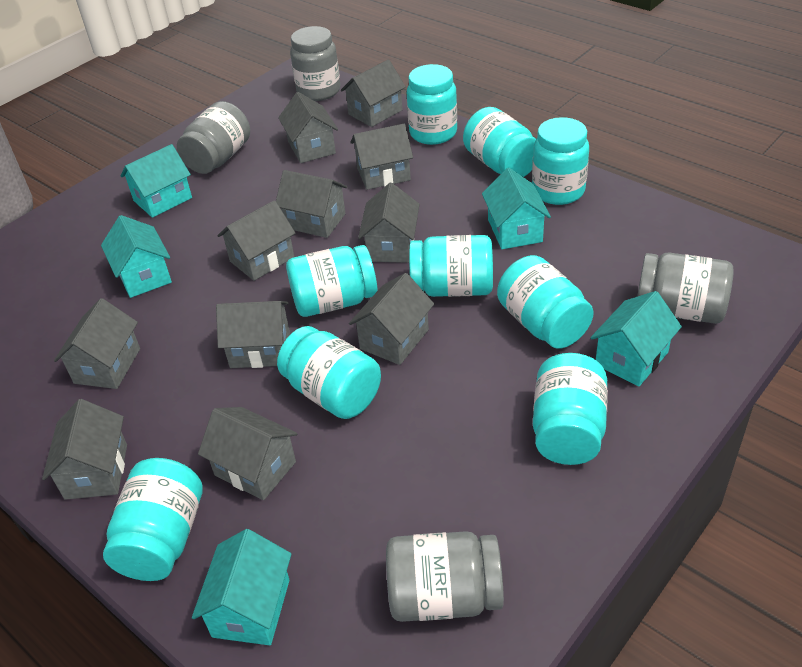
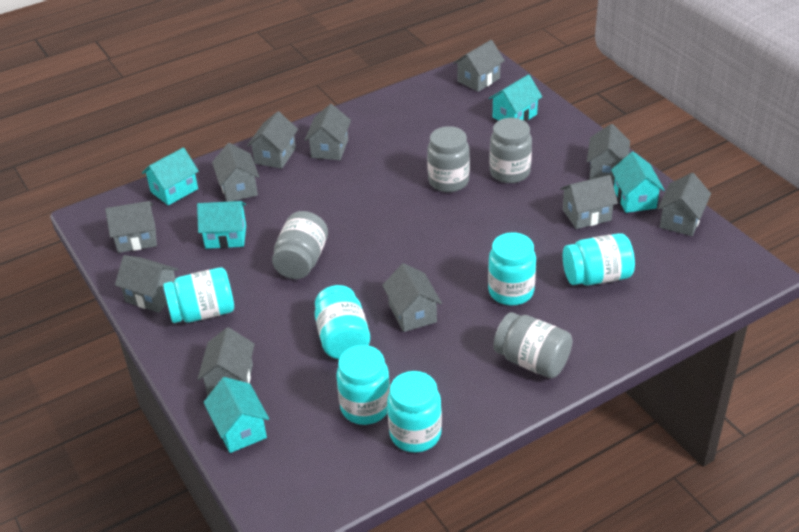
turquoise jar: [103,458,202,581] [277,326,381,419] [286,245,378,317] [407,64,457,145] [409,235,493,297] [463,107,536,177] [497,255,594,349] [532,117,589,205] [533,353,608,465] = 9 -> [163,267,234,323] [315,285,370,359] [336,345,390,425] [387,371,442,453] [488,232,536,305] [563,233,635,285] = 6

